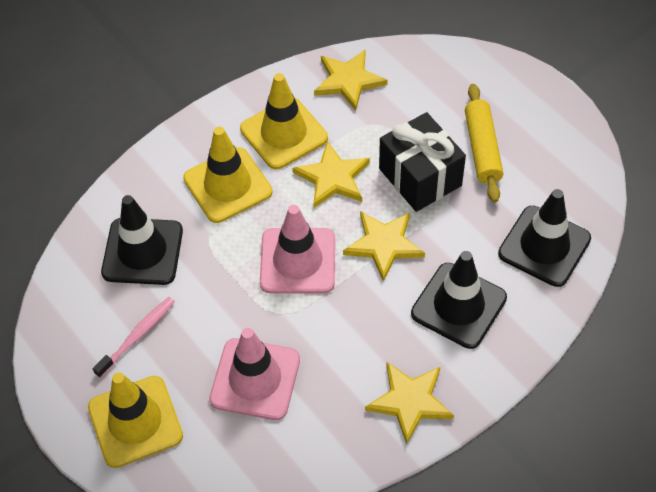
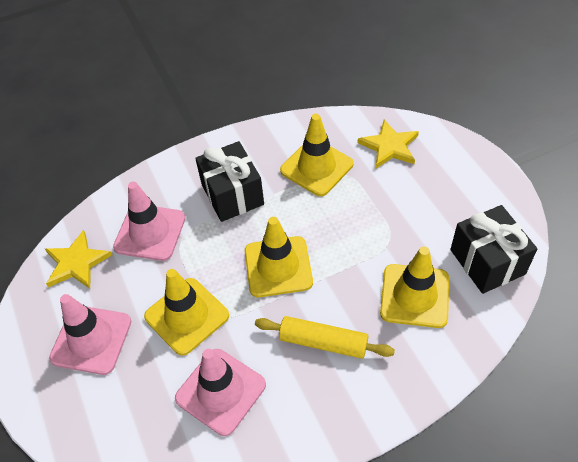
black gift: [379,112,466,212] = 1 -> [195,141,264,222] [450,205,537,294] = 2
black traffic cone: [101,195,183,285] [411,251,507,349] [498,189,591,287] = 3 -> none = 0
pink toothbrush: [93,297,175,378] = 1 -> none = 0
pink traffic cone: [209,328,300,420] [260,205,335,293] = 2 -> [49,294,131,375] [113,182,186,261] [175,349,266,436] = 3
yellow star: [292,141,370,208] [314,50,388,111] [343,211,425,281] [365,362,454,445] = 4 -> [45,230,112,289] [358,120,419,168] = 2
yellow traffic cone: [88,372,183,468] [183,127,272,223] [240,73,328,169] = 3 -> [144,269,229,356] [245,217,313,297] [280,114,354,196] [380,246,449,328] = 4

